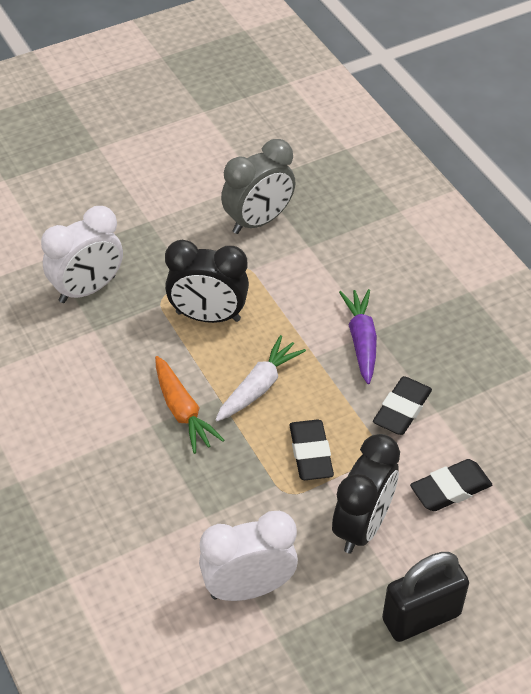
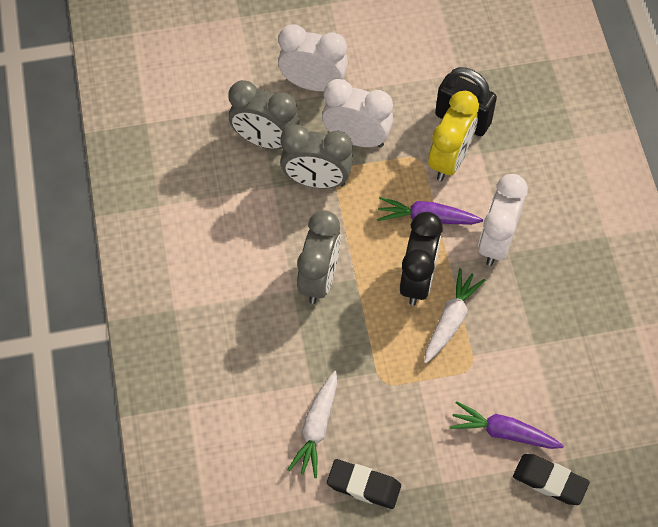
black clock: [165,240,249,323] [332,434,400,554] = 2 -> [400,212,442,305] = 1
black eraser: [289,420,334,480] [373,376,432,435] [410,459,492,511] = 3 -> [327,459,401,509] [513,454,590,505] = 2
grey clock: [221,139,295,234] = 1 -> [228,80,300,149] [280,125,353,188] [297,210,341,304] = 3
orange carrot: [155,356,224,454] = 1 -> none = 0
purple carrot: [339,289,377,384] = 1 -> [377,197,483,225] [449,401,564,449] = 2
white carrot: [215,335,306,421] = 1 -> [287,371,337,478] [424,268,486,363] = 2
white clock: [41,206,123,303] [199,511,298,601] = 2 -> [278,24,348,91] [322,79,393,147] [478,174,528,266] = 3
yellow clock: none = 0 -> [428,91,479,181] = 1

